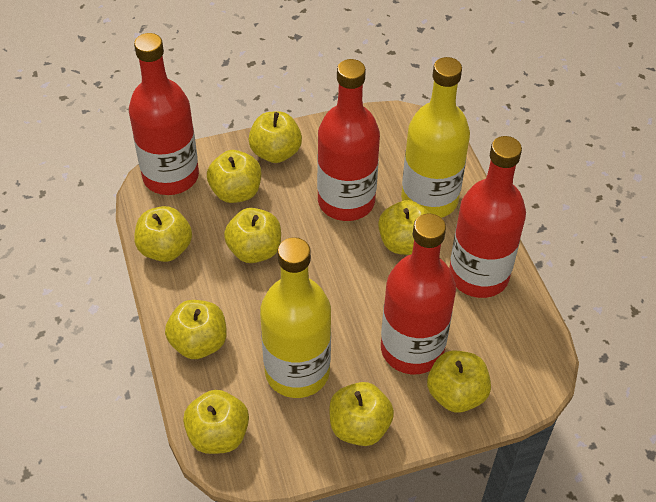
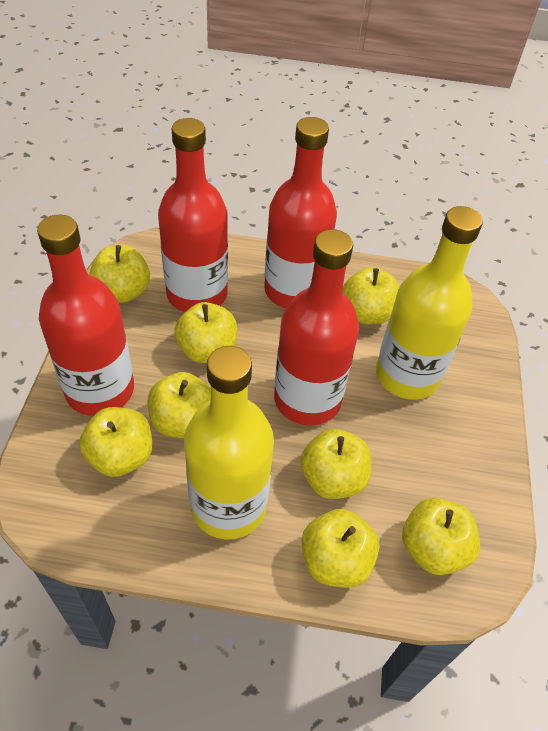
yellow apple: [134,206,192,262] [165,300,227,359] [183,390,249,454] [207,150,261,203] [224,208,281,263] [249,111,302,163] [329,382,394,446] [378,200,431,255] [427,350,491,413] = 9 -> [79,407,152,477] [89,245,150,303] [148,372,211,438] [174,302,237,363] [300,429,372,499] [302,509,380,588] [343,267,399,325] [402,498,480,575] = 8

